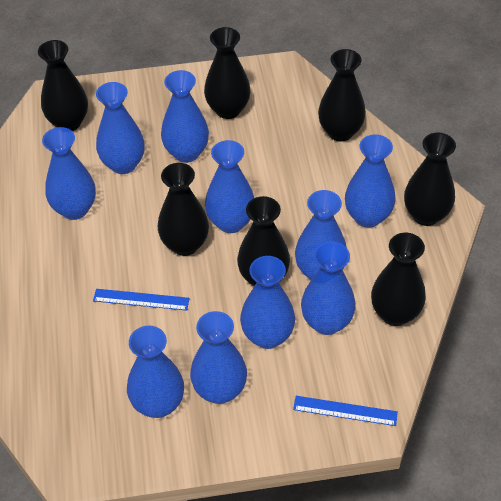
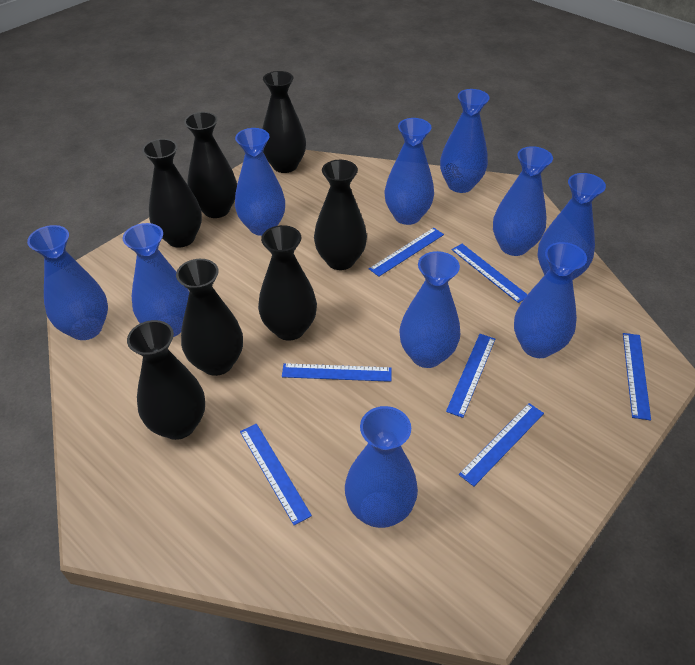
blue ruler: [93,289,189,311] [293,396,398,426] = 2 -> [240,424,312,525] [282,363,392,382] [369,228,444,277] [446,334,495,418] [451,244,528,303] [459,403,544,487] [623,333,651,421] = 7

